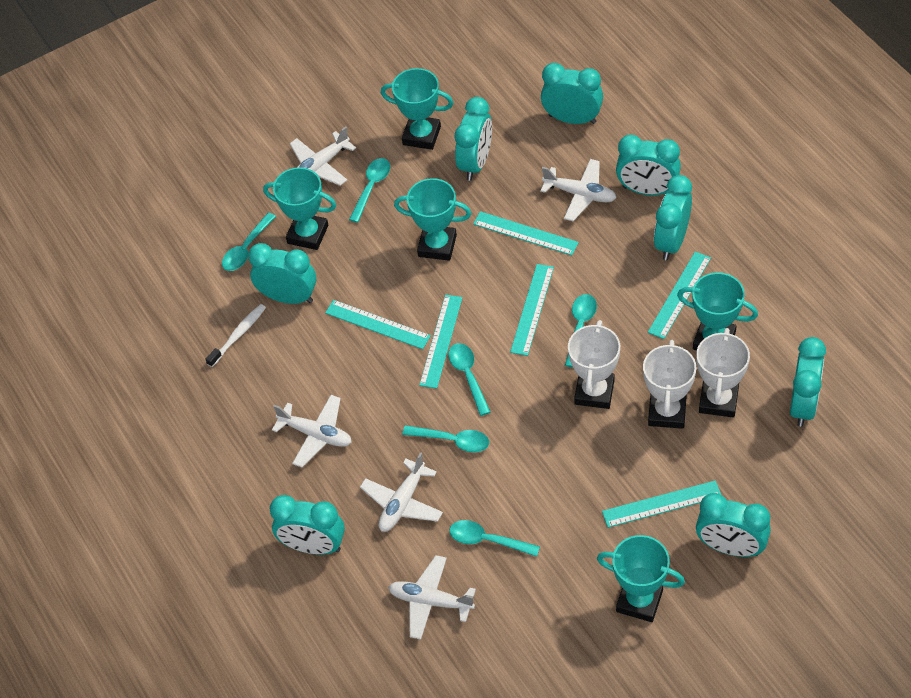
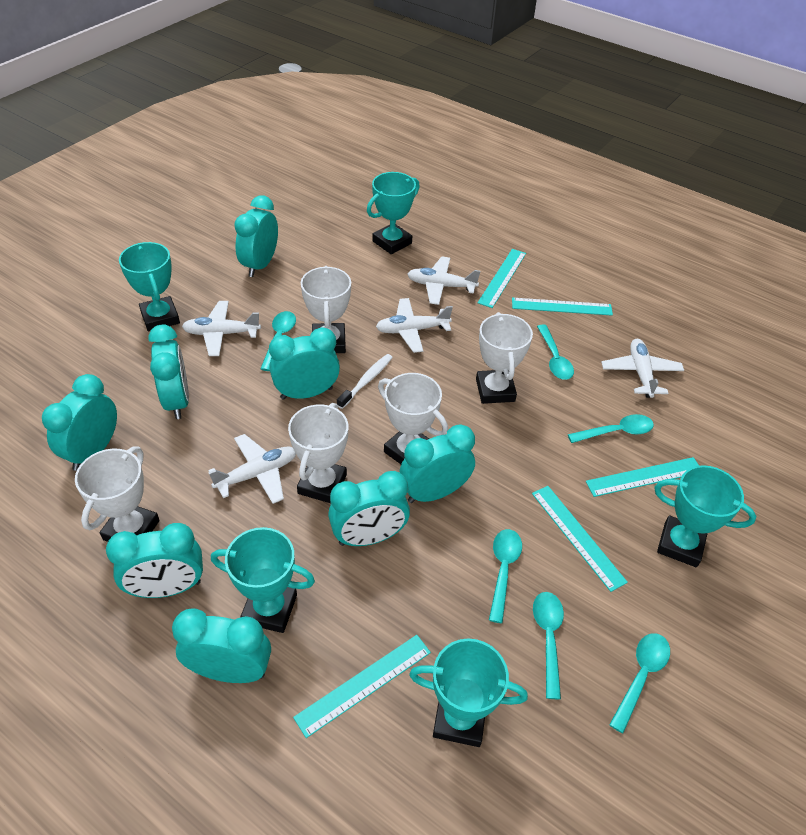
turquoise ruler: [325,300,431,349] [419,295,463,389] [473,211,579,255] [510,264,554,356] [602,480,721,528] [648,251,711,339] = 6 -> [293,635,431,738] [478,249,526,308] [512,298,613,316] [532,486,628,592] [586,457,699,497] = 5
white trophy: [568,320,620,409] [643,340,696,429] [696,328,750,418] = 3 -> [75,446,160,542] [288,403,349,503] [301,266,351,353] [378,373,448,464] [476,312,533,404] = 5

